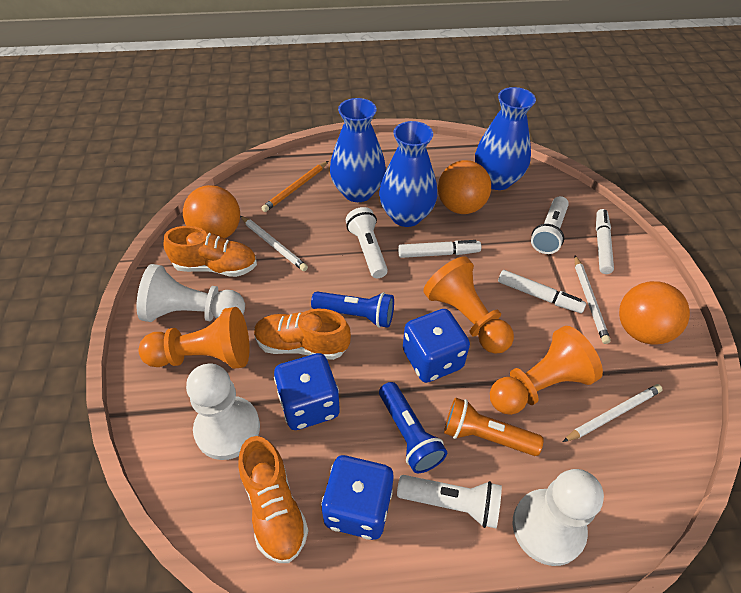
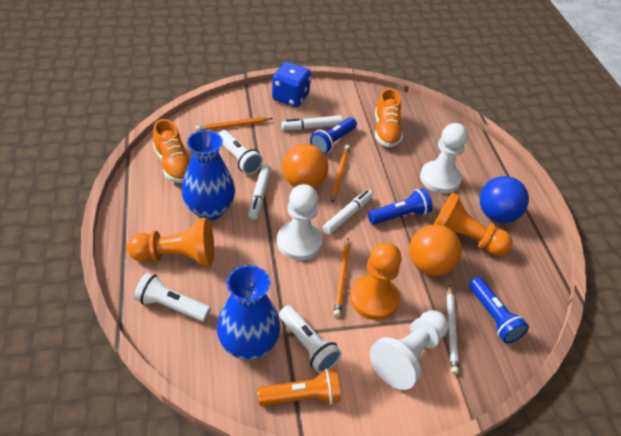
blue ball: none = 0 -> [480,176,529,223] = 1
blue dice: [274,353,340,430] [321,455,394,540] [403,309,470,383] = 3 -> [272,62,311,107] = 1
blue flashlight: [311,292,394,328] [379,382,447,473] = 2 -> [310,117,357,154] [368,189,433,225] [469,277,529,344] = 3
blue vase: [330,98,386,202] [379,121,437,227] [475,87,536,190] = 3 -> [182,130,235,220] [217,265,280,360] = 2
orange ball: [183,185,240,238] [438,160,491,214] [619,281,690,345] = 3 -> [282,144,328,188] [409,224,462,276] = 2
orange pencil: [261,161,328,212] = 1 -> [195,117,273,131] [331,145,350,203] [334,238,350,317] = 3
orange shoe: [163,226,257,277] [238,436,309,563] [254,309,351,360] = 3 -> [153,119,190,183] [375,88,403,147] = 2
white pencil: [240,216,308,271] [563,384,663,442] [574,255,611,344] = 3 -> [447,285,459,374] = 1

